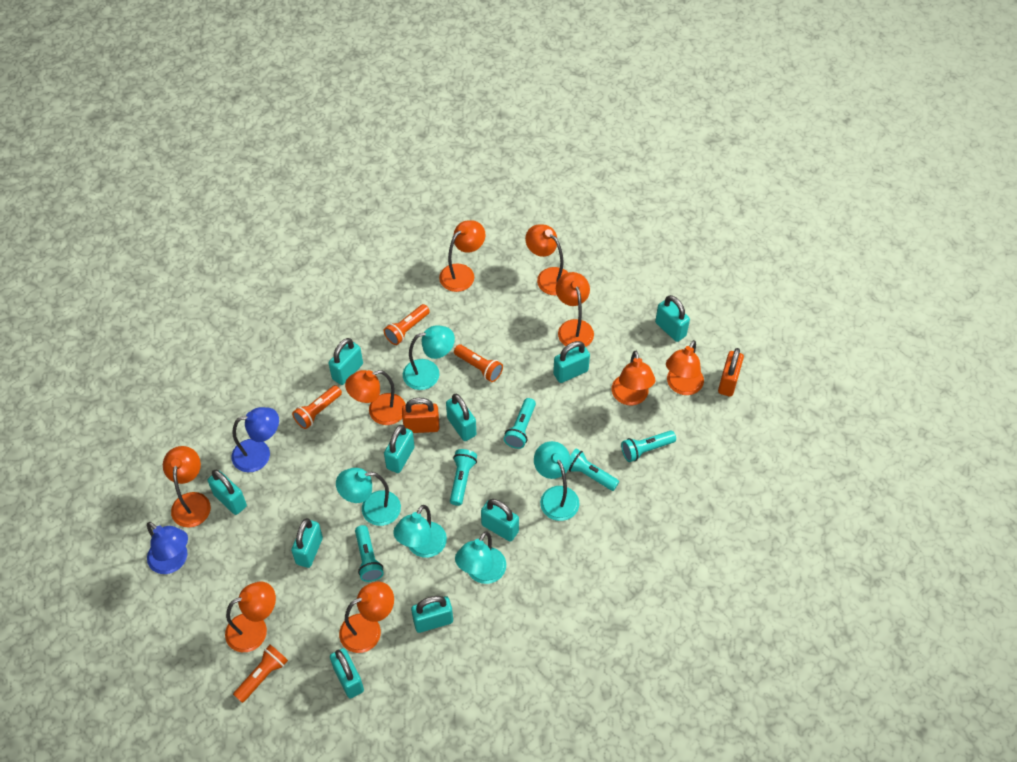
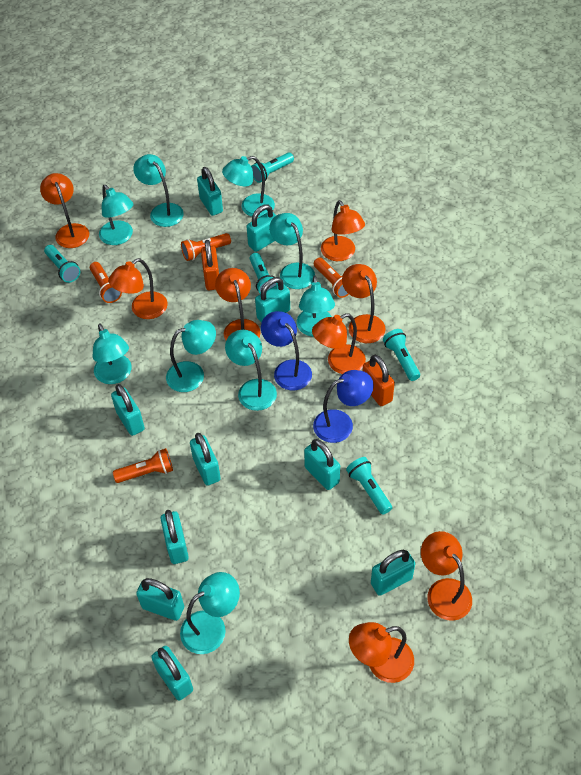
orange lamp: [163,446,211,528] [225,582,276,652] [339,582,394,653] [345,370,406,425] [439,220,485,292] [525,224,568,295] [556,272,594,347] [612,350,655,405] [666,340,704,395] = 9 -> [40,173,89,248] [108,258,168,319] [215,268,261,340] [312,313,366,374] [321,200,365,261] [342,264,386,343] [349,622,414,683] [421,531,472,621] = 8
turquoise lamp: [336,468,401,526] [393,505,447,558] [403,325,455,390] [455,531,506,584] [534,441,579,521] = 5 -> [92,324,132,384] [99,185,133,245] [133,154,184,227] [166,320,216,392] [180,572,240,654] [222,156,275,217] [225,330,277,411] [269,213,315,289] [297,275,335,337] = 9

